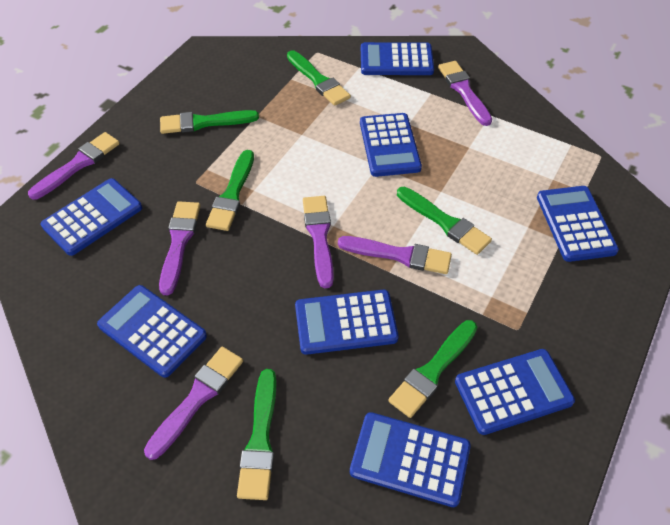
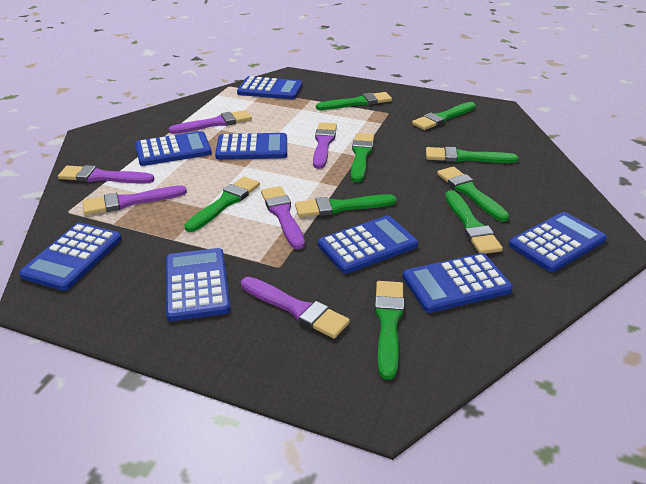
green brush: [160,110,259,134] [206,150,254,231] [237,369,277,500] [287,50,351,106] [388,320,477,418] [397,187,492,255] = 6 -> [184,177,260,232] [295,194,396,217] [316,92,392,110] [351,133,374,182] [374,281,404,380] [412,102,476,130] [426,147,518,163] [437,167,509,222] [445,190,503,254] = 9

